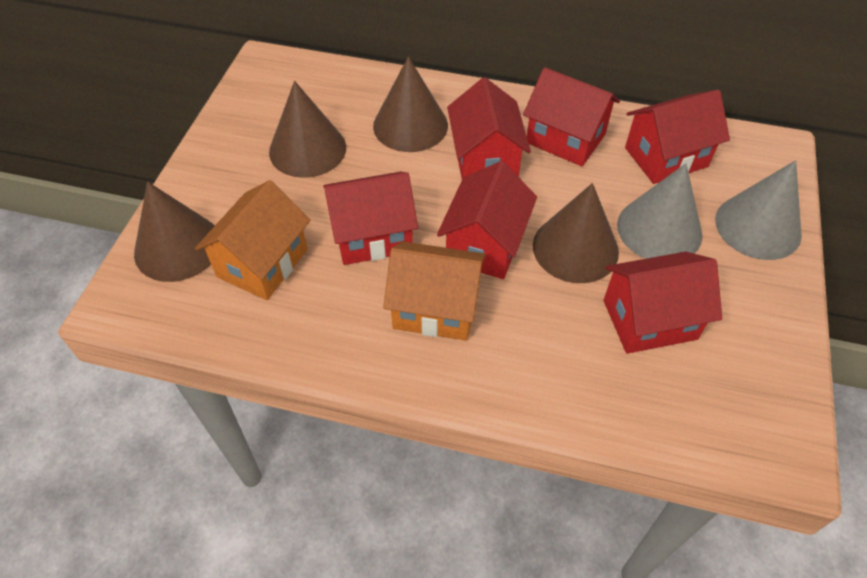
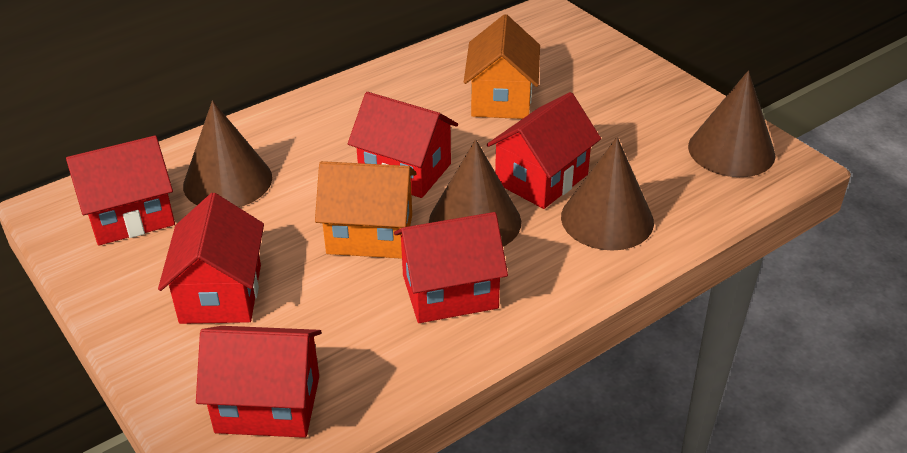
grey cone: [617,163,703,259] [715,160,802,260] = 2 -> none = 0

